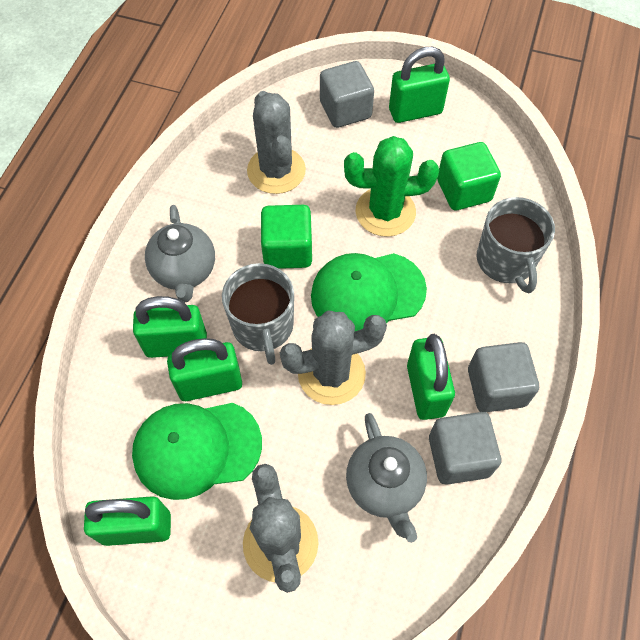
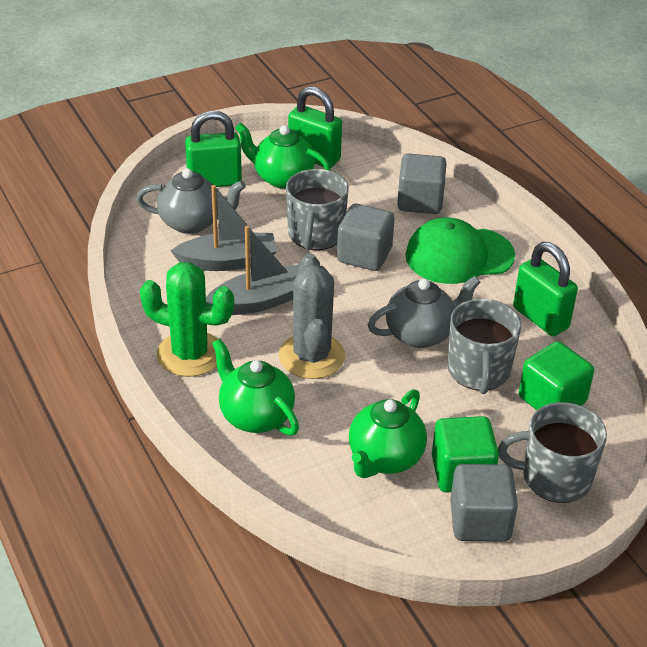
green cap: [132,403,262,500] [311,253,427,331] = 2 -> [405,218,515,284] = 1
green padlock: [84,496,171,546] [133,296,207,358] [167,338,242,401] [389,47,450,123] [407,334,455,420] = 5 -> [185,111,242,187] [288,86,342,168] [513,242,578,336] = 3
green teapot: none = 0 -> [212,339,299,436] [235,123,331,189] [349,389,427,478] = 3
grey boat: none = 0 -> [171,185,277,271] [206,226,299,315] = 2
grey cactus: [243,464,318,593] [247,91,306,194] [280,311,387,405] = 3 -> [279,253,345,379] = 1
grey mug: [222,263,294,365] [477,197,555,293] = 2 -> [286,169,349,250] [447,299,521,394] [498,402,607,503] = 3

